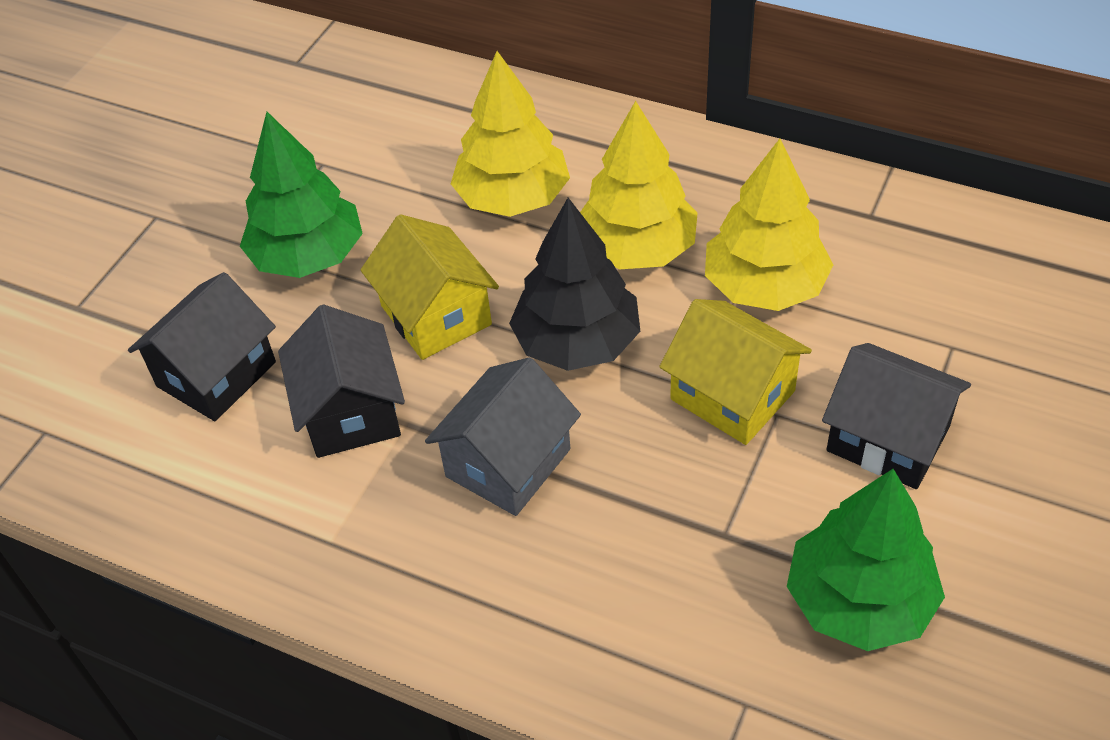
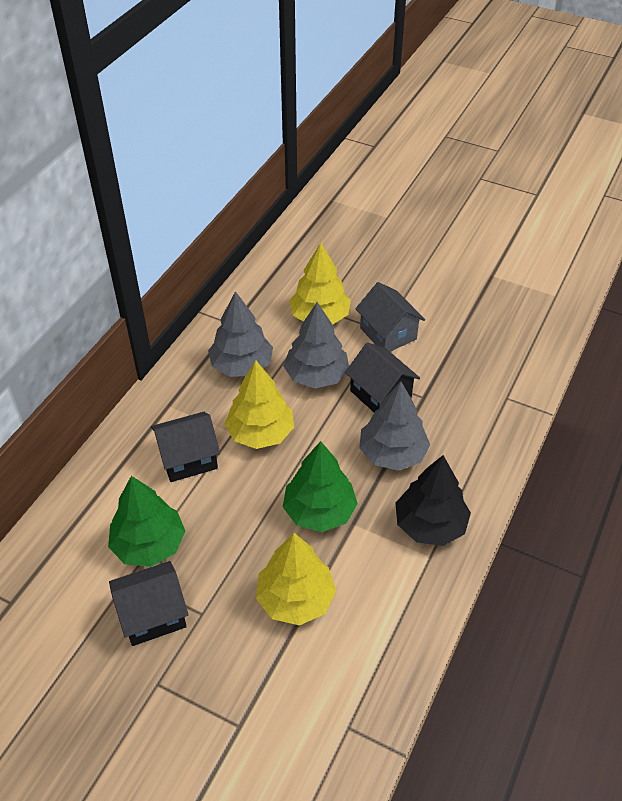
grey tree: none = 0 -> [208,291,273,377] [284,302,349,389] [359,382,430,471] = 3
yellow house: [361,214,499,360] [659,299,812,445] = 2 -> none = 0

